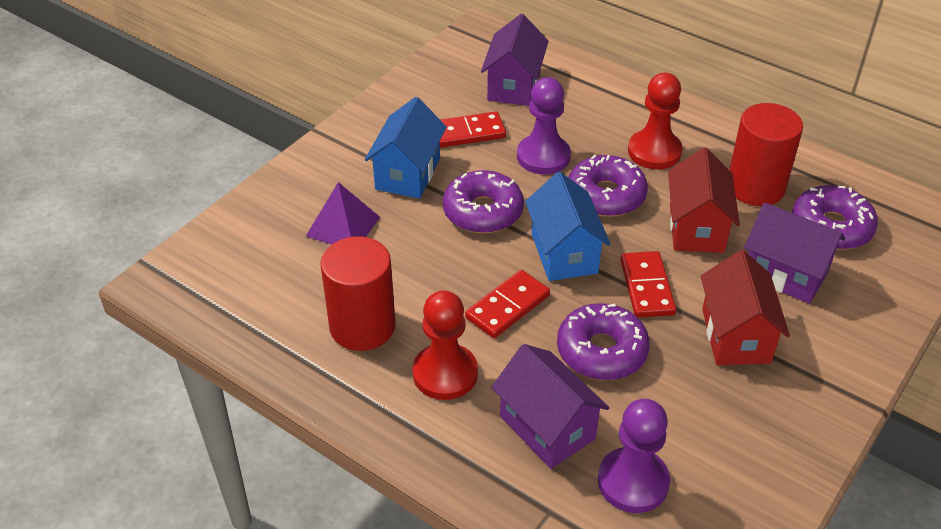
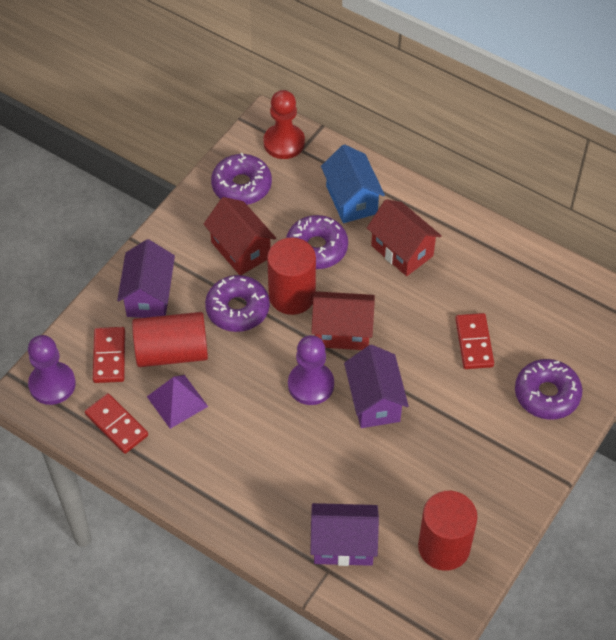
blue house: [365,97,447,199] [525,172,610,281] = 2 -> [321,144,385,223] = 1
red cylinder: [321,236,396,351] [729,103,803,206] = 2 -> [132,312,208,367] [267,238,316,315] [418,491,478,571] = 3
red house: [668,148,740,253] [701,250,790,365] = 2 -> [204,197,276,275] [311,291,375,350] [367,199,442,276] = 3
red pawn: [412,290,478,400] [628,73,683,169] = 2 -> [263,90,305,159] = 1

